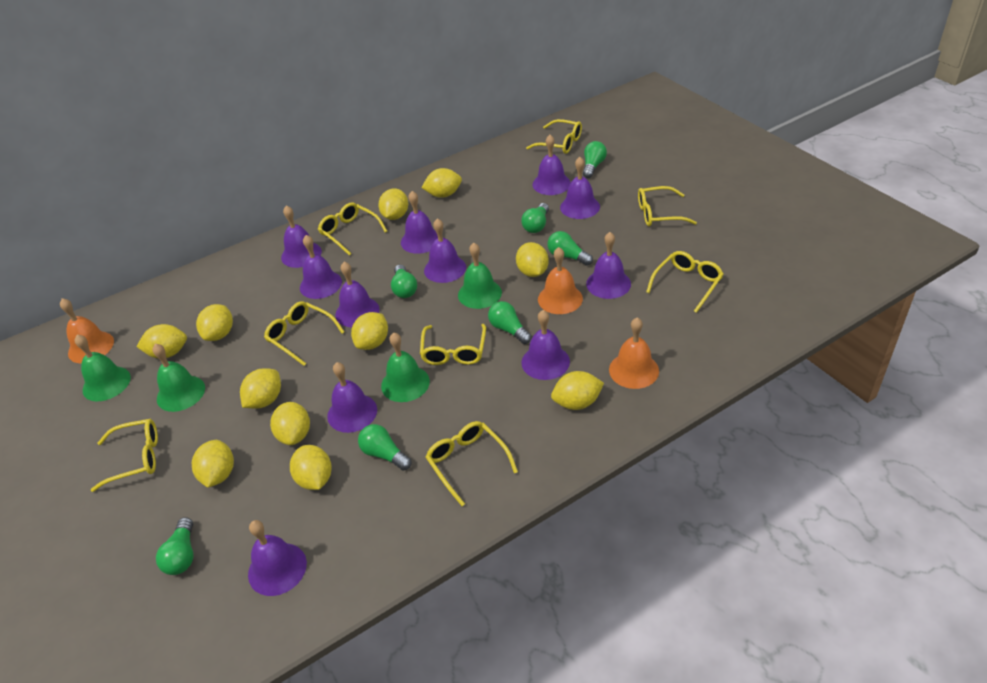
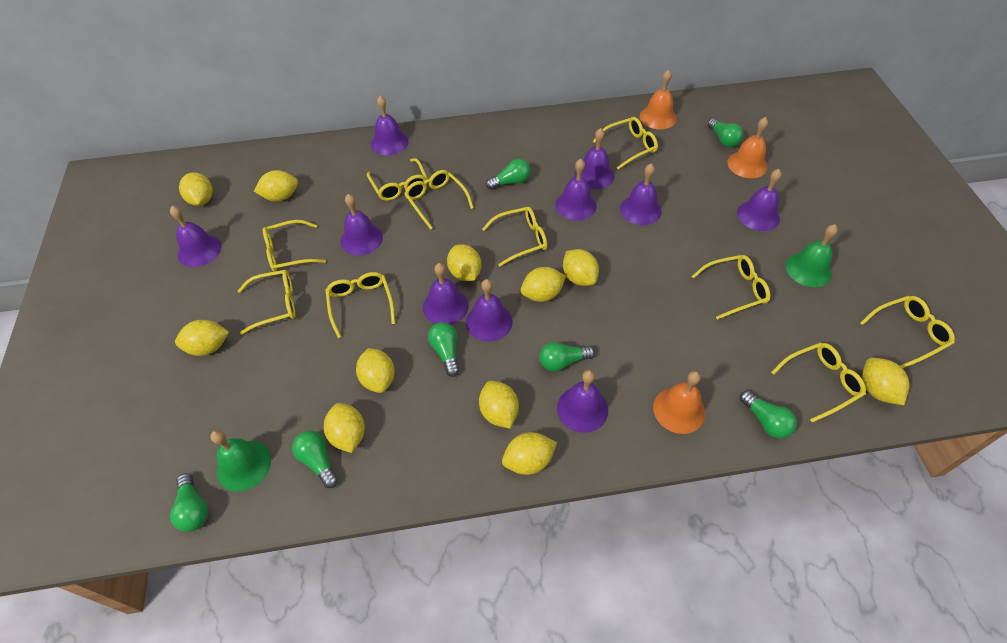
green bell: [75,335,131,401] [152,344,205,412] [381,332,430,402] [458,243,502,309] = 4 -> [211,430,271,491] [786,224,838,287] = 2
purple bell: [248,520,307,596] [281,205,322,268] [300,235,342,299] [327,362,377,433] [335,262,380,327] [401,191,438,254] [424,218,466,283] [521,310,570,380] [532,135,571,195] [560,157,600,219] [586,232,631,299] = 11 -> [170,206,221,267] [340,194,383,256] [371,96,409,155] [423,263,469,325] [466,279,513,342] [555,159,596,220] [557,370,608,433] [575,128,614,189] [620,164,662,225] [737,169,782,231] = 10
yellow glasses: [91,419,158,492] [264,301,344,366] [318,202,387,256] [420,324,486,365] [426,421,518,506] [526,119,582,154] [638,186,697,226] [646,251,724,313] = 8 -> [238,270,295,335] [263,220,326,272] [325,272,395,338] [367,158,427,201] [404,170,474,230] [482,207,547,267] [593,117,658,170] [691,255,770,320] [771,343,866,422] [860,296,955,368] = 10

